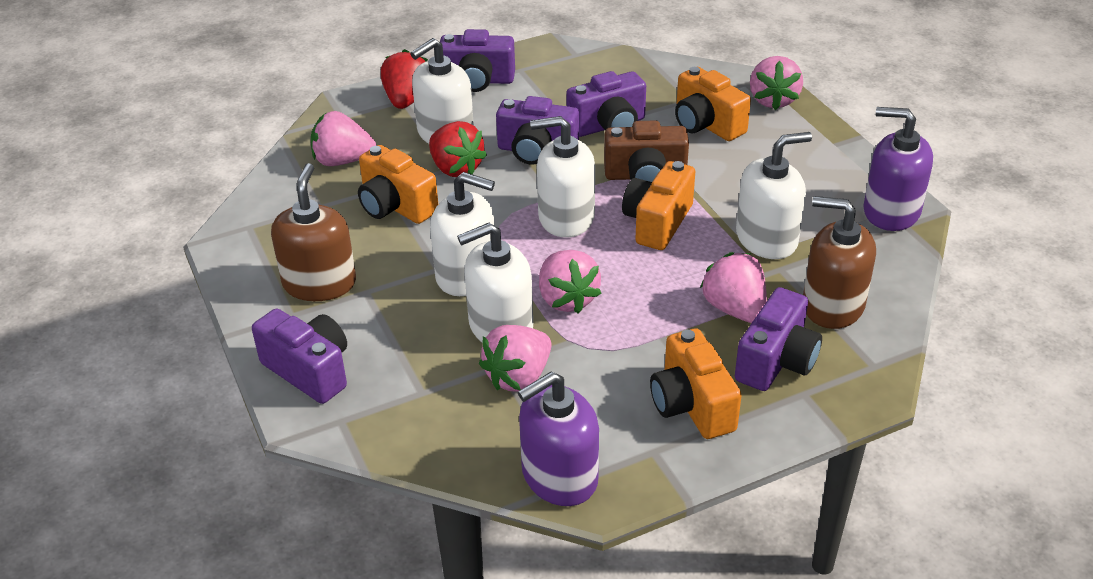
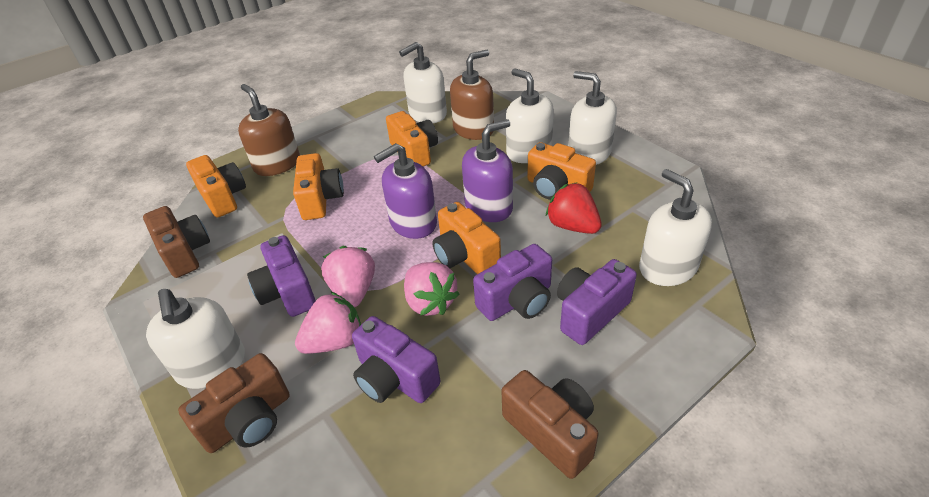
brown camera: [604,120,689,182] = 1 -> [143,206,210,278] [178,353,290,453] [502,370,599,479] = 3
orange camera: [358,145,438,224] [622,161,695,250] [650,328,742,439] [675,67,751,141] = 4 -> [186,155,246,218] [293,153,344,220] [386,111,438,167] [432,202,501,274] [527,142,596,199] = 5
pink strawberry: [311,111,376,166] [479,325,552,392] [539,250,601,314] [700,252,767,323] [750,56,803,110] = 5 -> [295,291,361,354] [321,246,375,307] [404,262,459,316] = 3
purple camera: [252,308,347,404] [440,29,515,92] [496,96,579,165] [566,71,646,137] [735,287,822,391] = 5 -> [247,235,316,317] [352,316,440,403] [473,244,552,321] [557,259,637,345] = 4
red strawberry: [381,49,428,109] [429,121,487,177] = 2 -> [546,182,602,234] = 1

